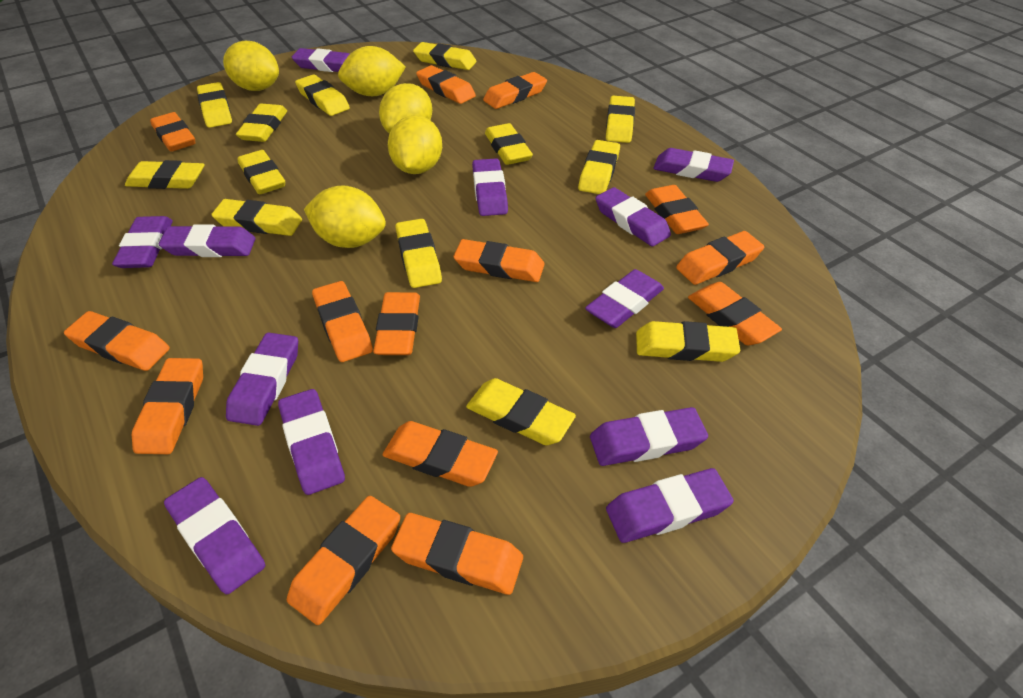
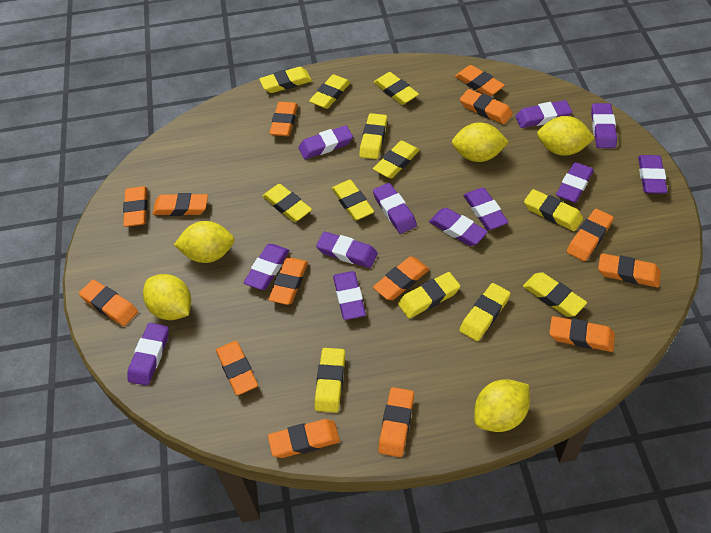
yellow eraser: [125,160,205,189] [197,82,232,128] [211,199,302,236] [236,104,287,142] [238,150,285,194] [295,75,350,116] [395,219,442,288] [413,42,476,70] [466,378,576,445] [485,123,533,165] [578,140,620,194] [606,96,635,143] [636,321,740,362] = 13 -> [259,67,312,93] [263,184,312,222] [309,74,351,109] [315,348,345,413] [332,180,374,220] [359,113,387,159] [373,141,420,178] [374,72,419,105] [398,272,461,318] [459,283,511,341] [523,272,587,317] [524,189,583,231] = 12

